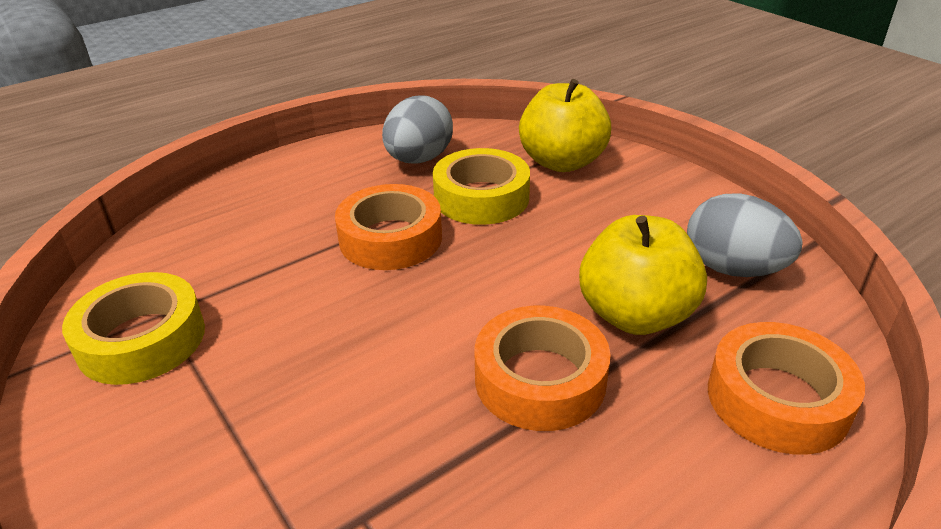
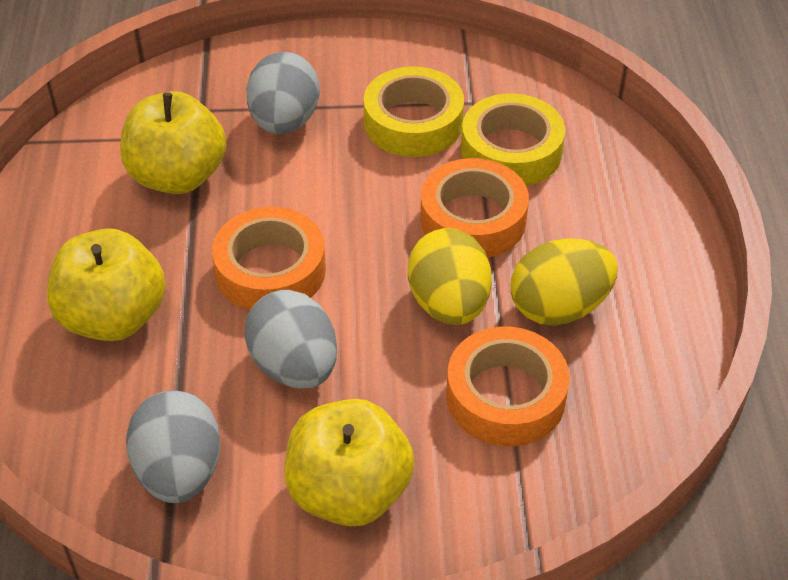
grey egg: [382,95,453,163] [687,193,803,277] = 2 -> [126,390,220,503] [244,290,337,389] [246,52,320,134] = 3
yellow apple: [519,79,611,172] [579,215,707,335] = 2 -> [47,228,166,341] [120,91,226,194] [284,399,415,527] = 3
yellow egg: none = 0 -> [408,228,492,325] [511,239,618,326] = 2

